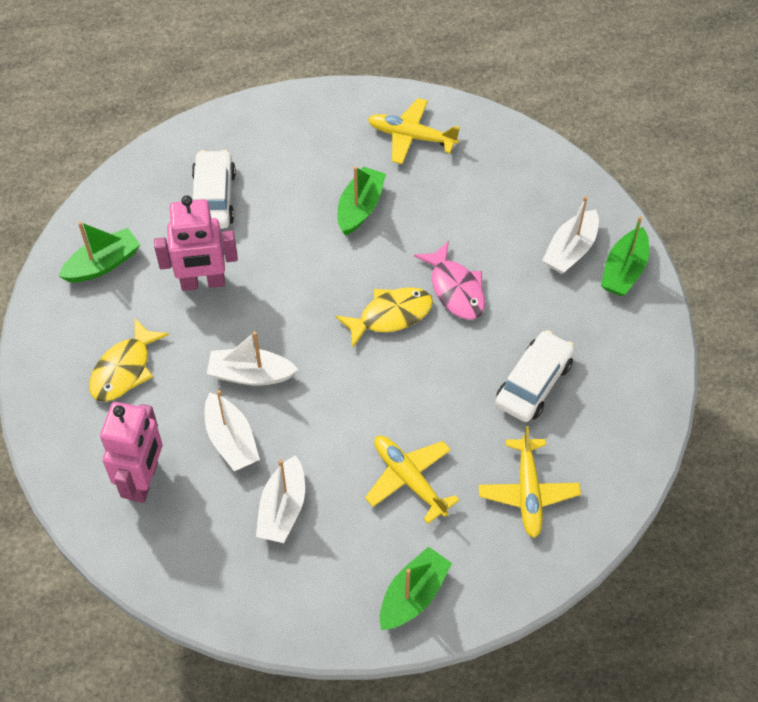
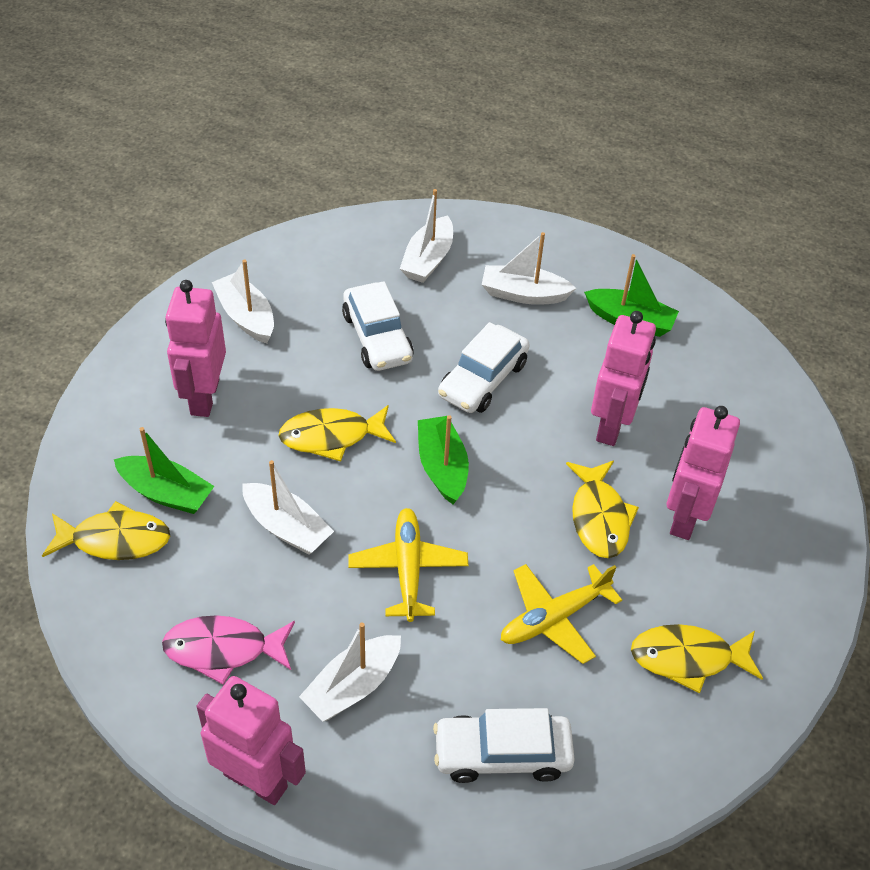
green boat: [58,221,140,282] [338,166,386,235] [380,547,452,630] [601,216,649,296] = 4 -> [114,427,214,514] [418,415,469,504] [584,254,679,337] = 3
pink robot: [100,402,162,503] [154,195,238,291] = 2 -> [165,280,226,417] [196,676,306,805] [591,311,656,446] [667,406,740,540] = 4
white boat: [205,390,260,471] [207,331,298,386] [256,455,305,543] [542,196,599,274] = 4 -> [212,259,274,343] [242,460,334,555] [299,622,401,722] [400,189,453,283] [482,232,577,305] = 5
white car: [192,150,236,229] [495,330,575,422] = 2 -> [342,281,414,371] [433,708,575,783] [438,322,530,413] = 3
yellow fish: [89,318,169,402] [336,287,433,348] = 2 -> [42,501,170,560] [278,405,396,462] [566,460,639,558] [631,624,763,694] = 4
yellow plane: [365,436,459,524] [368,98,460,164] [479,426,581,538] = 3 -> [349,508,468,622] [501,564,622,664] = 2

